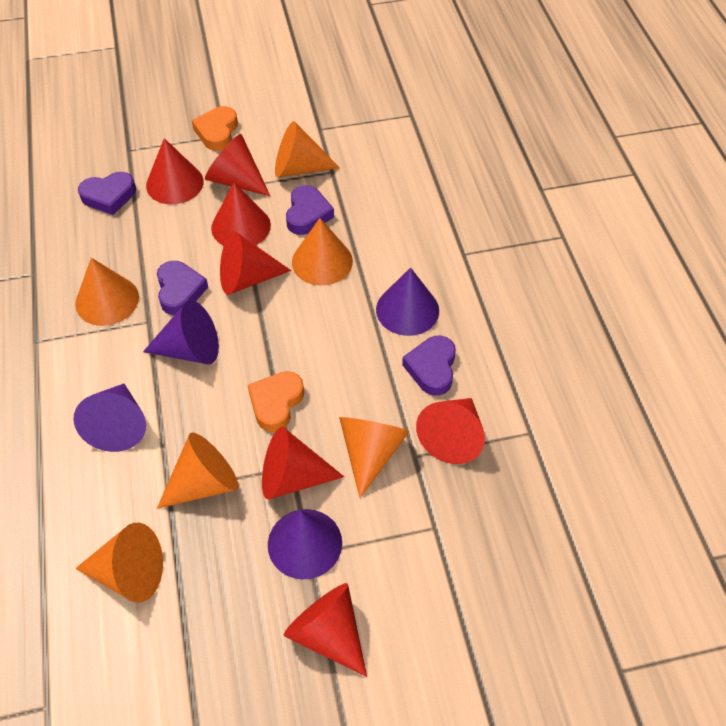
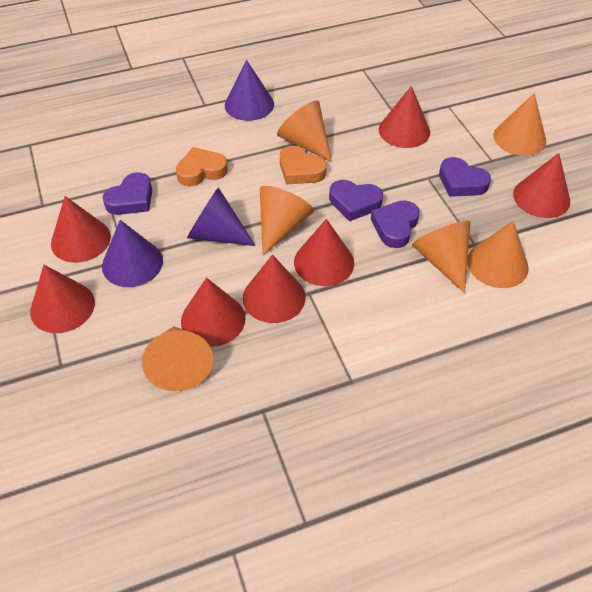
purple cone: [73,384,146,452] [143,300,219,364] [268,509,342,579] [376,268,439,336] = 4 -> [102,220,163,287] [187,187,256,246] [225,60,274,121] = 3

